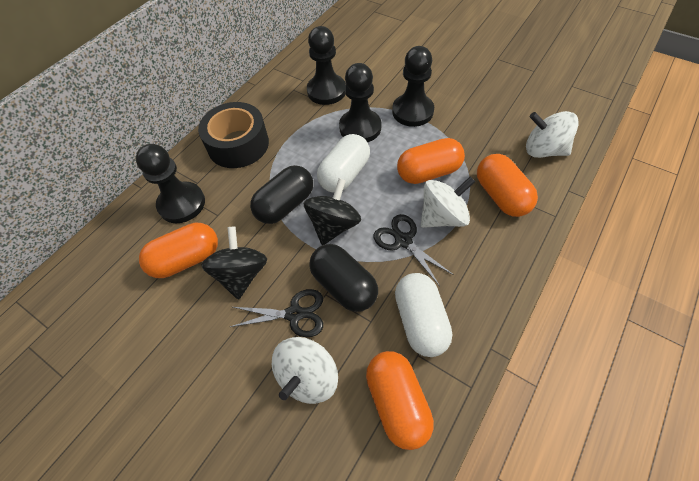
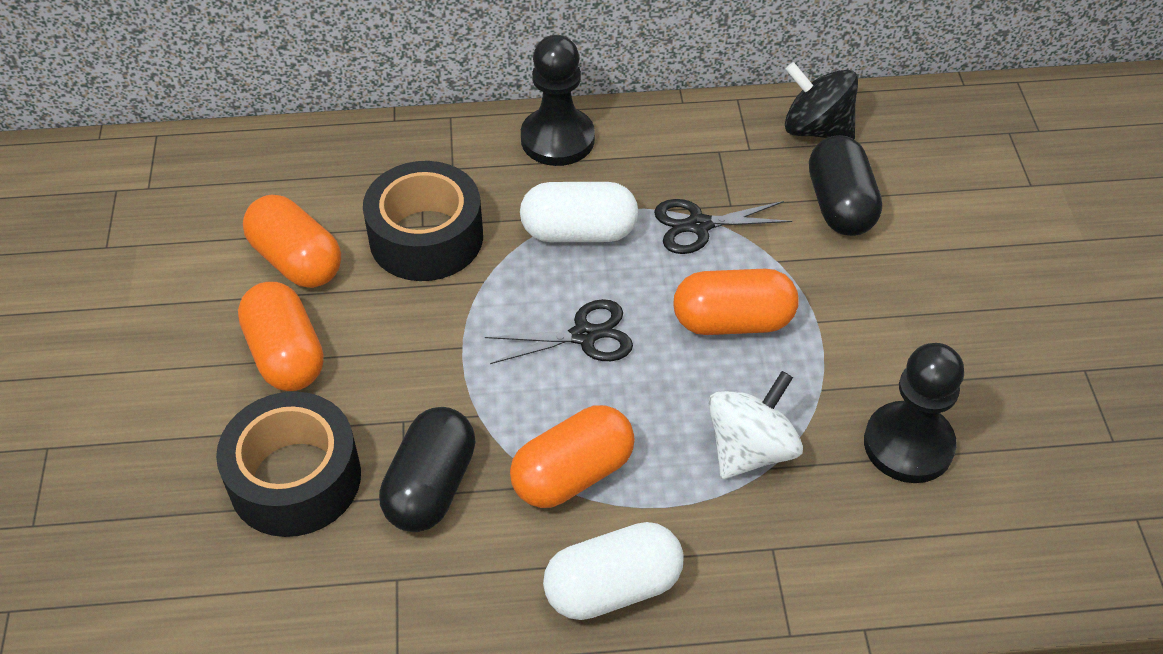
black pawn: [136,144,205,223] [307,26,346,105] [339,63,381,142] [392,46,434,127] = 4 -> [521,35,595,166] [864,343,964,483] = 2
black spinning top: [201,227,267,300] [304,178,361,245] = 2 -> [785,62,858,140] = 1
black tape: [198,102,269,168] = 1 -> [216,392,361,537] [363,161,483,281] = 2
white spinning top: [272,337,338,404] [421,177,475,228] [526,111,579,158] = 3 -> [709,371,803,479] = 1

